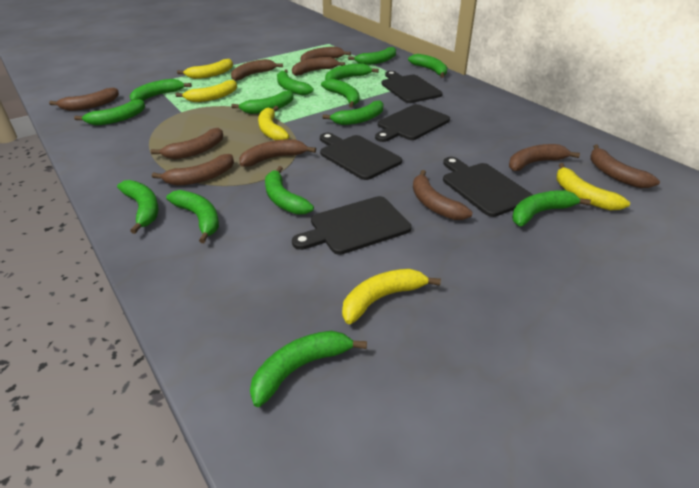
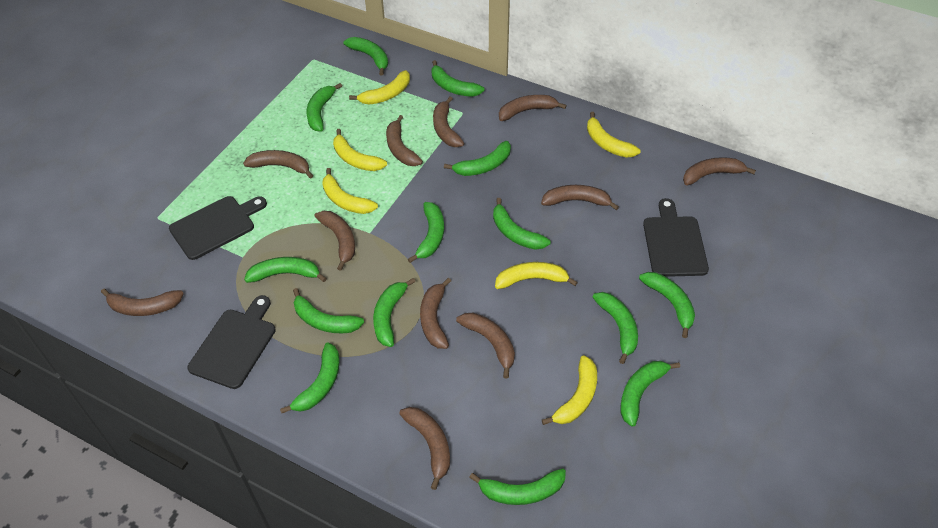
black cutting board: [292,196,412,255] [320,133,402,180] [375,104,450,142] [381,71,443,103] [443,157,533,217] = 5 -> [169,196,267,260] [187,295,276,389] [643,198,709,277] = 3
brown banana: [49,87,119,111] [151,128,223,159] [152,154,234,186] [231,59,283,81] [239,139,316,167] [292,57,345,76] [300,47,351,61] [413,170,473,220] [509,144,580,171] [590,144,660,188] = 10 -> [101,288,184,316] [243,150,313,179] [315,211,355,271] [386,115,423,166] [399,407,450,490] [420,278,451,349] [433,97,464,147] [456,313,515,379] [499,95,567,121] [541,185,619,210] [683,157,756,186] = 11
yellow banana: [175,80,237,102] [177,59,233,79] [258,106,289,140] [342,269,441,324] [557,163,630,210] = 5 -> [322,168,378,214] [333,129,387,171] [349,70,410,105] [495,262,578,289] [542,355,597,425] [587,112,641,158] = 6

